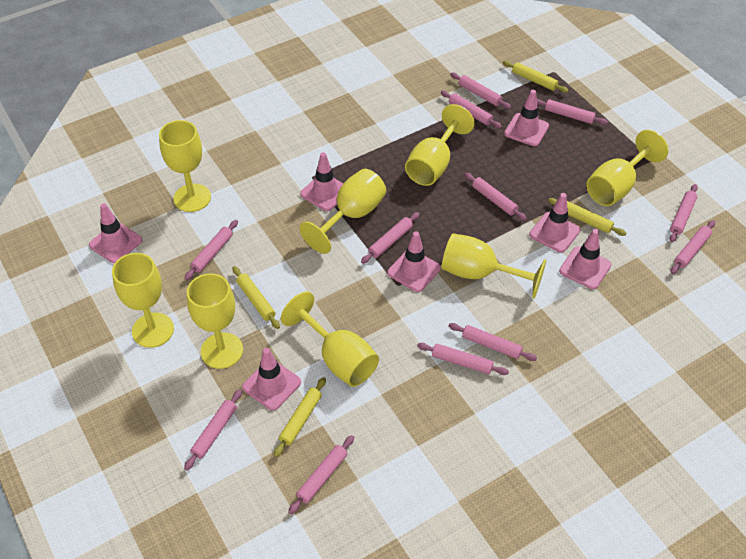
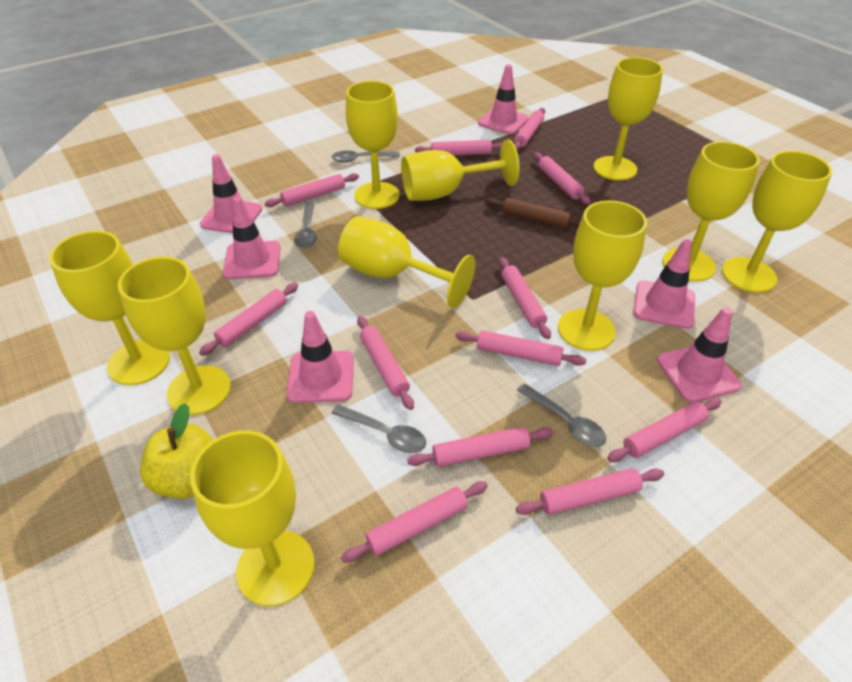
brown rolling pin: none = 0 -> [487,198,581,229] = 1
grey spoon: none = 0 -> [294,203,317,248] [332,151,400,163] [332,404,426,453] [517,383,606,447] = 4
pink traffic cone: [89,203,142,263] [242,348,301,411] [300,152,344,211] [388,231,441,292] [504,90,549,146] [529,193,581,253] [559,229,612,289] = 7 -> [200,154,262,233] [223,196,281,279] [286,311,354,403] [478,64,529,135] [633,239,695,329] [657,307,742,402] = 6
yellow apple: none = 0 -> [140,403,213,499] = 1
yellow goblet: [112,253,174,348] [159,120,211,212] [187,273,243,369] [281,291,379,387] [300,169,386,254] [405,104,475,186] [442,234,546,299] [586,130,668,206] = 8 -> [49,231,170,385] [118,257,231,415] [190,430,315,606] [338,216,475,308] [346,81,400,209] [401,139,519,201] [558,200,647,351] [593,57,663,181] [662,141,760,282] [722,151,832,293] = 10
yellow rolling pin: [232,266,280,329] [274,377,326,457] [503,61,569,93] [548,198,626,236] = 4 -> none = 0

